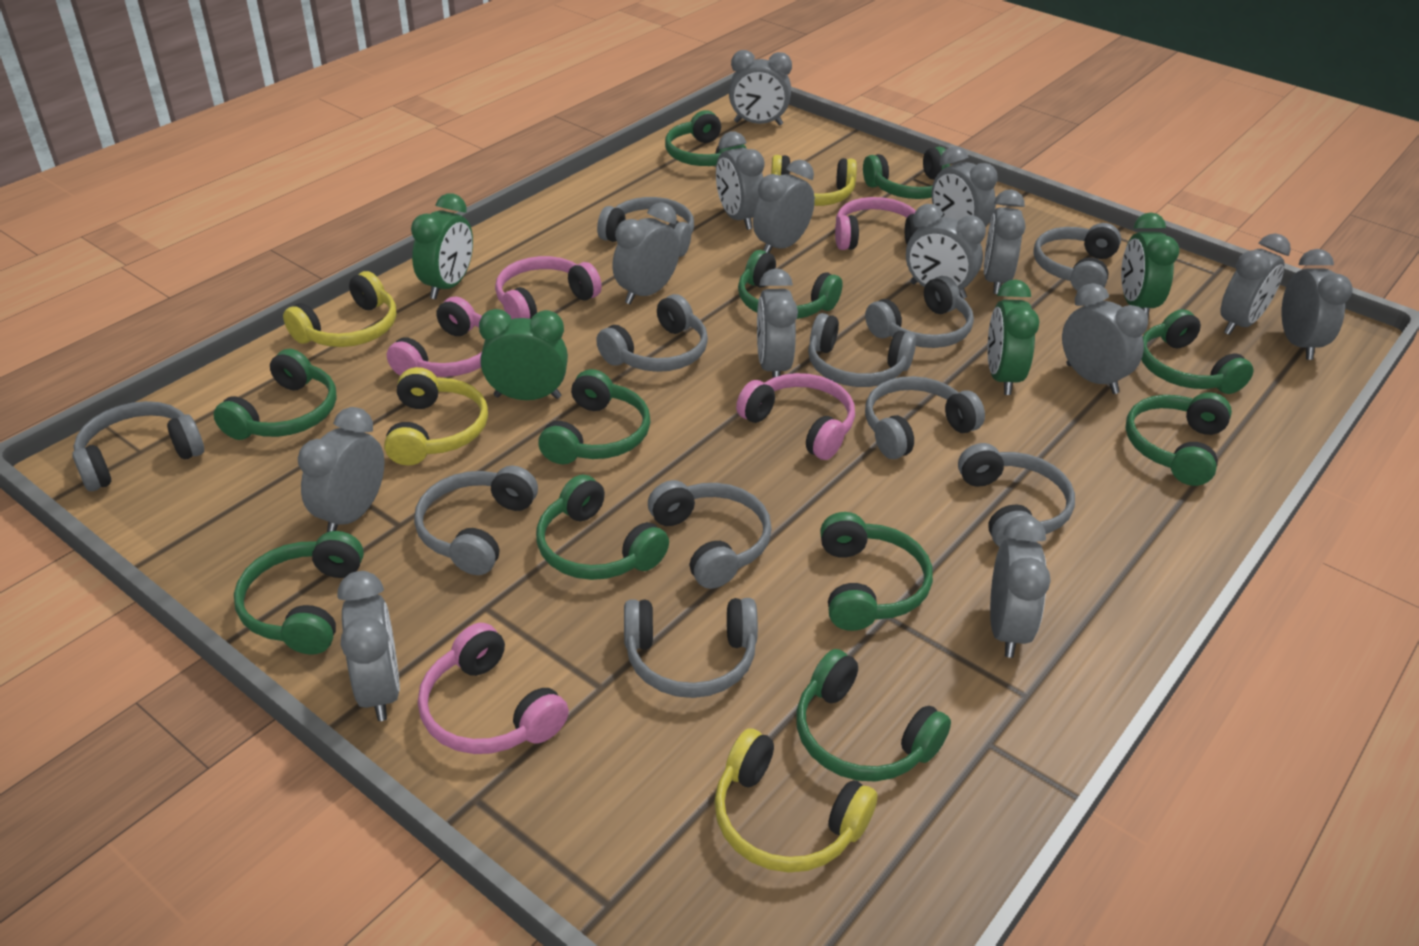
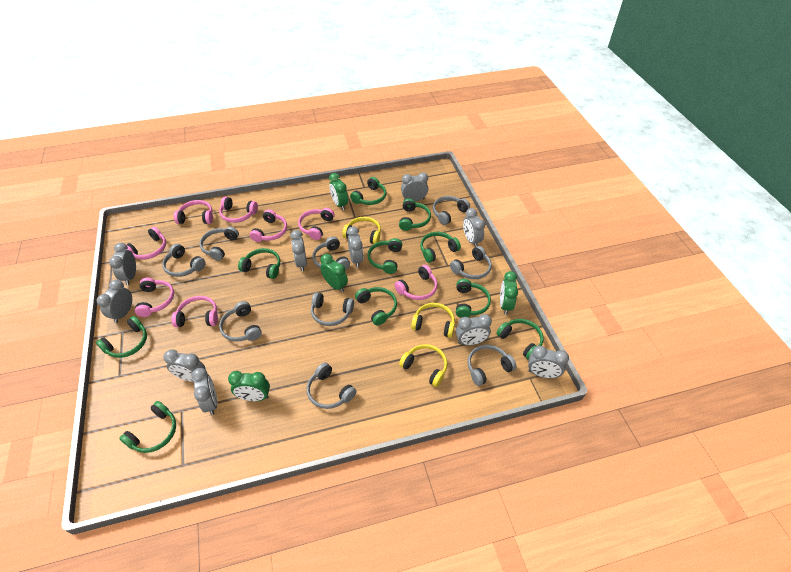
green headphones: [214,349,337,440] [234,531,364,655] [536,474,669,580] [538,369,650,464] [665,110,747,166] [738,250,843,319] [796,649,951,782] [820,512,933,631] [863,147,950,199] [1125,392,1232,486] [1141,309,1253,394] = 11 -> [96,316,147,358] [119,401,176,453] [238,248,280,279] [350,177,386,205] [355,287,397,326] [368,238,402,274] [399,198,431,231] [420,232,461,263] [456,279,491,318] [496,319,544,360] = 10
grey clock: [298,407,384,532] [337,571,400,721] [612,202,680,304] [716,132,765,230] [729,50,792,126] [753,160,815,253] [757,268,798,378] [906,204,986,299] [932,147,998,227] [984,189,1025,294] [990,515,1051,658] [1062,283,1148,394] [1220,233,1291,335] [1281,249,1353,360] = 14 -> [97,280,132,323] [109,243,136,285] [163,349,205,382] [192,368,218,415] [290,230,307,271] [347,226,363,267] [401,172,428,201] [456,314,492,345] [463,208,485,247] [528,346,569,378] = 10
grey headphones: [72,401,204,491] [414,466,538,575] [596,294,708,372] [597,197,694,257] [624,598,758,698] [648,480,772,589] [808,313,916,387] [865,276,974,348] [865,376,985,459] [958,443,1075,547] [1033,223,1121,291] = 11 -> [162,244,206,277] [199,227,239,261] [219,301,262,342] [307,362,356,409] [311,292,354,326] [312,237,350,270] [433,196,470,225] [450,246,492,279] [468,345,516,386] = 9
pink headphones: [387,297,482,377] [418,623,569,754] [495,256,602,319] [736,373,855,460] [835,197,919,250] = 5 -> [126,227,166,259] [135,278,174,317] [171,296,218,327] [174,200,213,224] [219,197,258,223] [250,209,287,242] [298,208,335,240] [394,265,437,300] = 8
yellow headphones: [283,271,396,347] [384,367,488,465] [714,728,878,872] [771,155,857,206] = 4 -> [342,217,381,244] [399,344,448,387] [411,303,455,338] = 3

